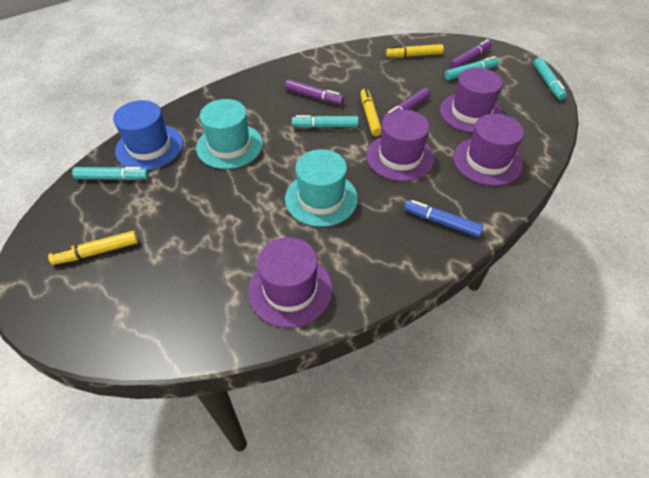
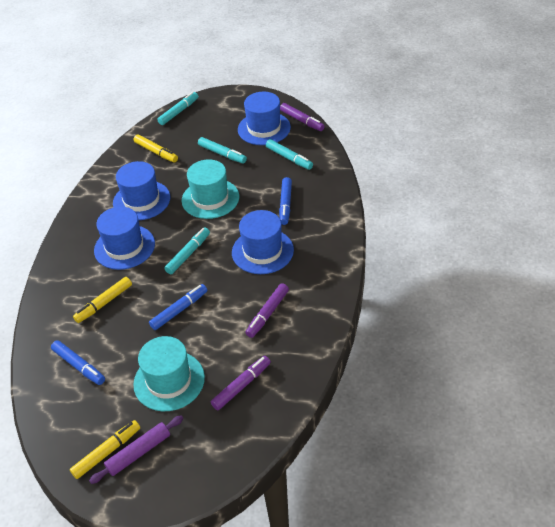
blue hat: [113,100,183,170] = 1 -> [94,207,155,270] [113,161,170,220] [232,210,294,274] [238,92,291,145] = 4
blue marker: [404,200,484,237] = 1 -> [51,340,105,385] [149,284,207,330] [279,177,292,225] = 3
purple hat: [248,237,333,328] [366,110,434,181] [440,68,503,133] [453,114,524,186] = 4 -> none = 0
purple rolling pin: none = 0 -> [89,415,183,484] = 1

